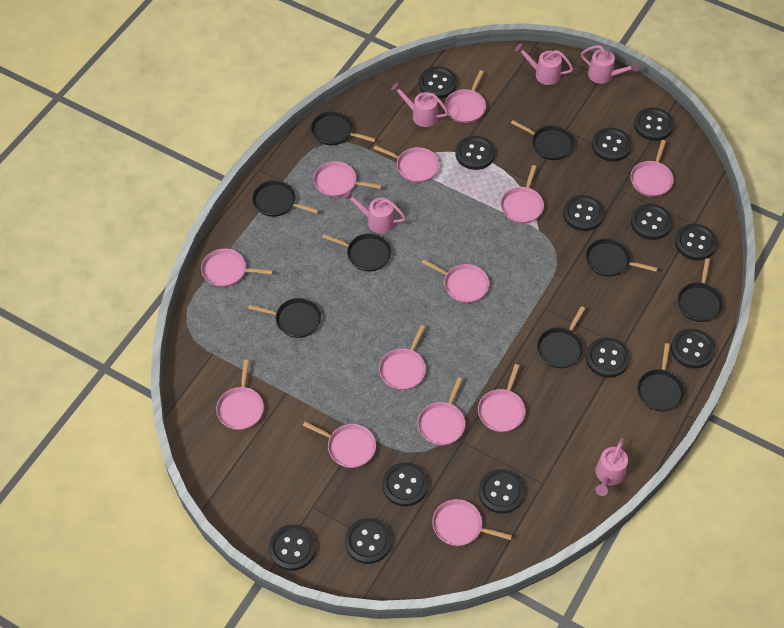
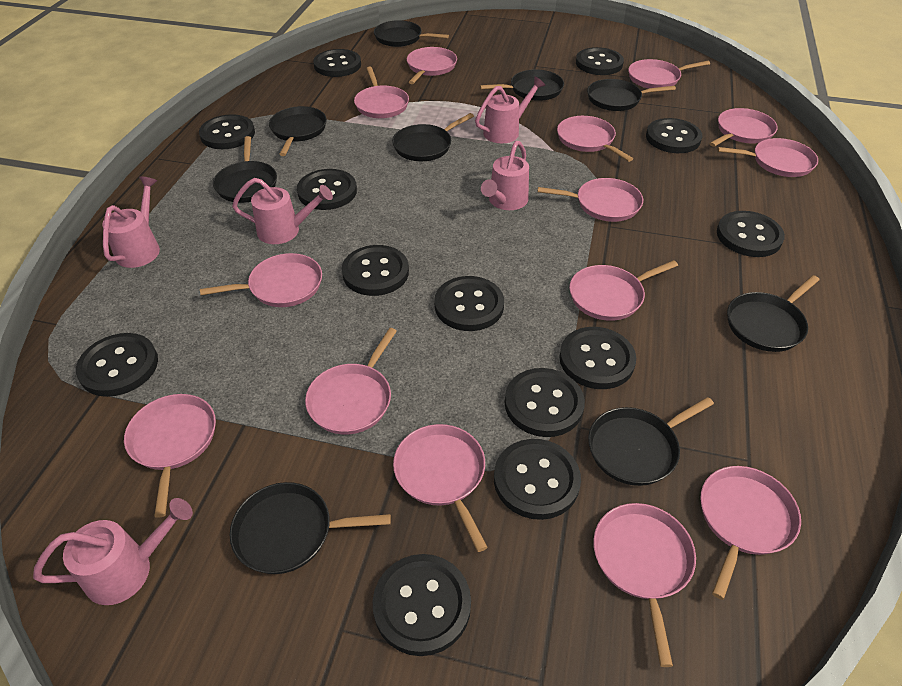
pink pan: [201,248,273,287] [216,360,264,430] [302,422,376,468] [313,161,382,197] [374,145,439,183] [379,325,426,390] [417,377,465,445] [421,259,489,303] [432,499,512,546] [445,70,486,123] [478,364,525,432] [501,165,544,223] [631,140,674,197] = 13 -> [124,394,216,518] [200,253,322,307] [305,328,397,435] [354,67,409,118] [393,424,488,552] [407,47,457,84] [538,178,643,222] [557,116,633,162] [569,260,678,321] [593,503,696,667] [628,59,710,89] [700,466,801,600] [710,108,778,147] [717,138,818,177] = 14

